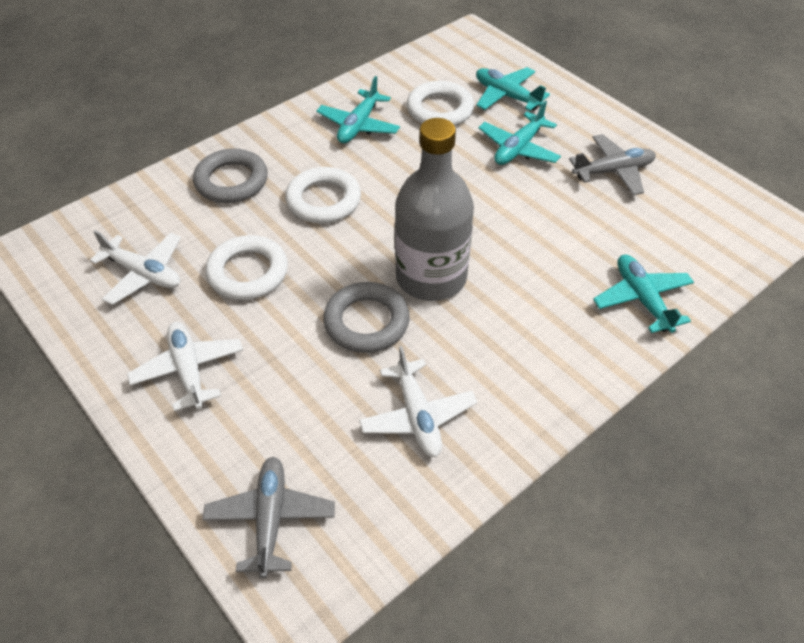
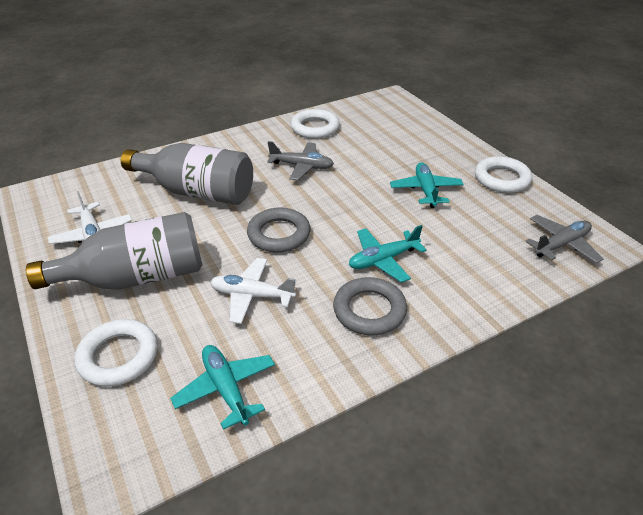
grey bottle: [395,118,474,301] = 1 -> [26,212,202,290] [121,143,253,205] = 2
turquoise plane: [317,76,400,143] [476,67,550,111] [478,101,561,165] [593,254,694,333] = 4 -> [170,345,275,430] [349,225,427,283] [390,162,464,208] = 3
white plane: [89,230,181,305] [127,322,243,411] [359,346,477,457] = 3 -> [47,191,132,244] [210,258,296,324] = 2

